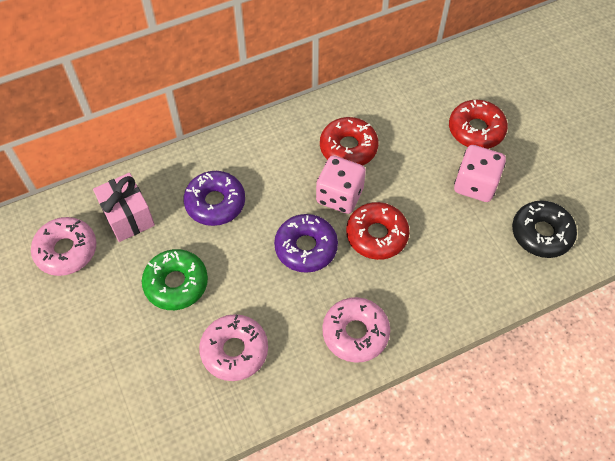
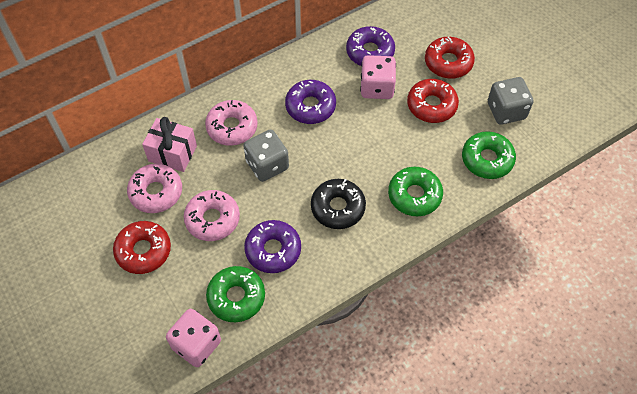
green donut: [142,249,208,310] = 1 -> [206,266,265,322] [388,167,443,216] [462,131,516,179] = 3
grey dice: none = 0 -> [243,129,289,182] [488,77,534,125] = 2
purple donut: [184,171,245,226] [274,214,338,273] = 2 -> [244,220,301,273] [285,80,336,124] [346,26,395,66] = 3

